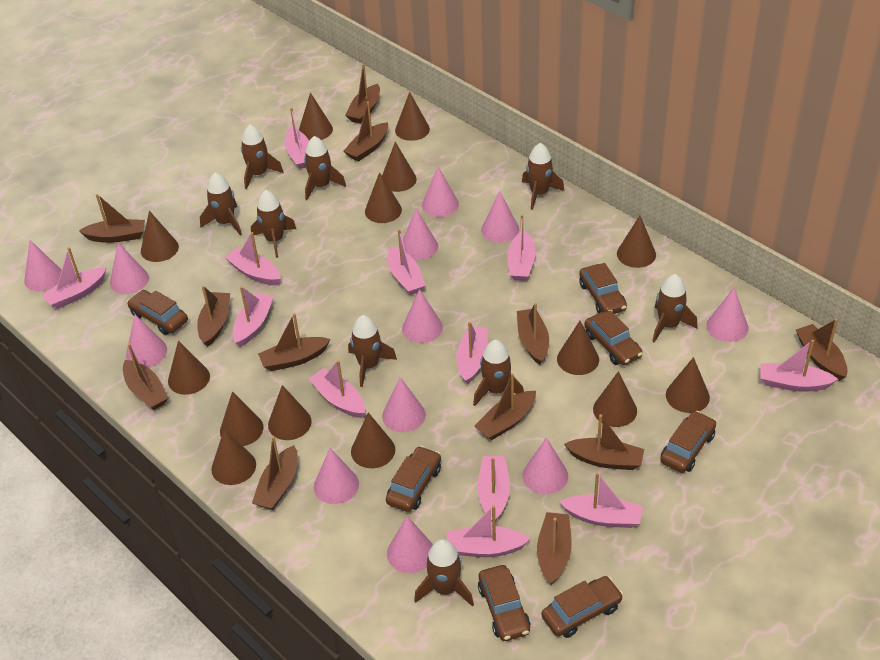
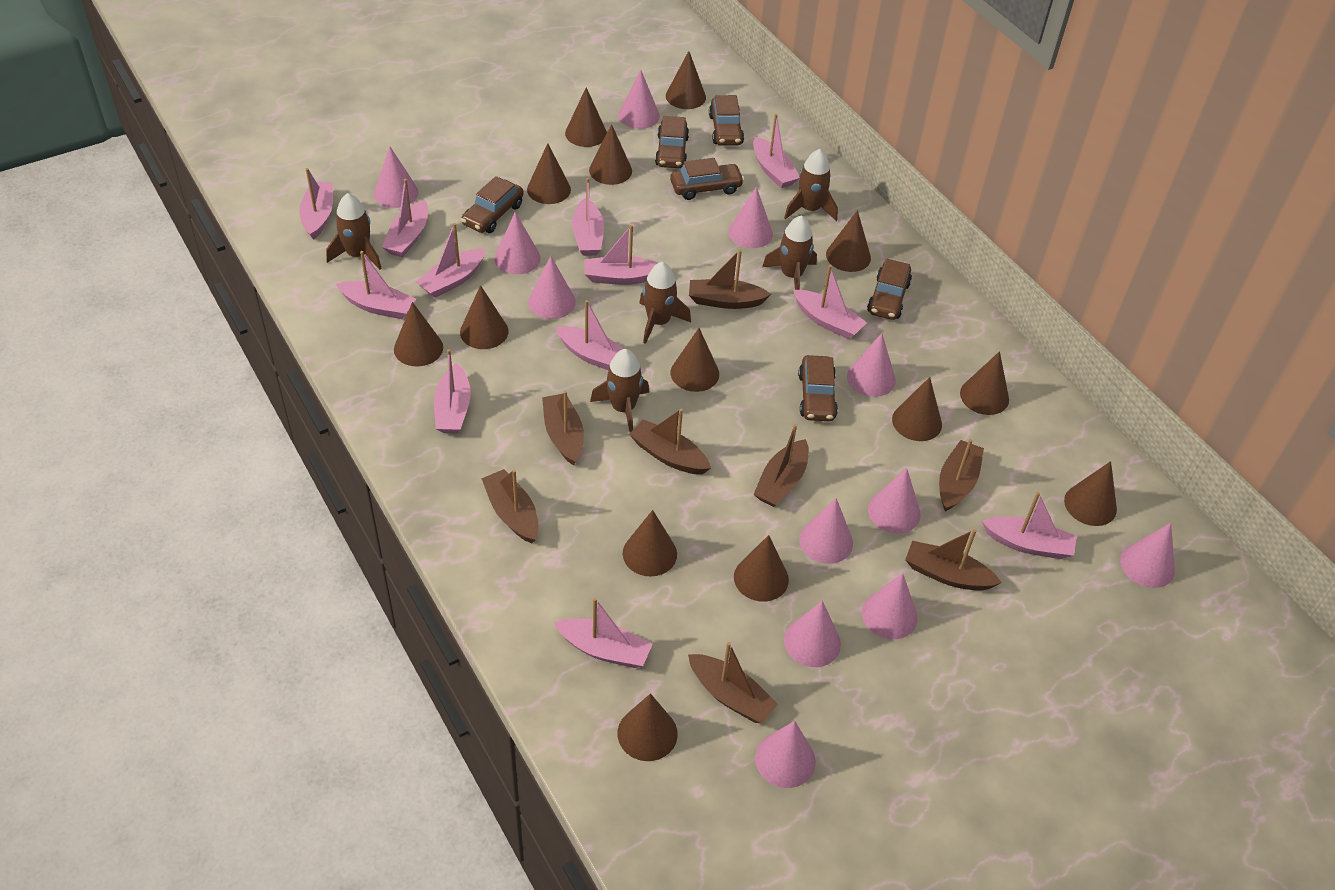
brown boat: [79,194,145,243] [123,343,168,410] [197,286,230,347] [252,436,298,510] [258,313,330,371] [343,102,388,162] [345,64,380,124] [474,373,536,440] [517,303,549,365] [537,512,572,585] [564,414,644,470] [796,319,848,381] = 12 -> [481,469,539,543] [542,390,584,466] [629,409,711,475] [688,642,778,723] [689,249,771,309] [754,424,809,507] [905,529,1002,591] [939,439,984,511] = 8
brown car: [127,290,188,335] [386,446,441,512] [478,565,531,641] [541,576,623,638] [579,263,627,314] [584,310,643,365] [660,411,716,473] = 7 -> [461,176,524,233] [655,116,689,168] [670,158,744,200] [709,95,744,146] [798,355,838,421] [867,259,912,320] = 6
brown rocket: [200,173,242,235] [241,125,284,189] [251,190,296,258] [304,136,346,200] [348,315,397,387] [414,539,474,606] [473,340,524,406] [522,143,564,210] [652,274,697,343] = 9 -> [326,193,382,270] [590,349,649,433] [639,262,691,344] [762,215,817,290] [784,149,838,221] = 5

